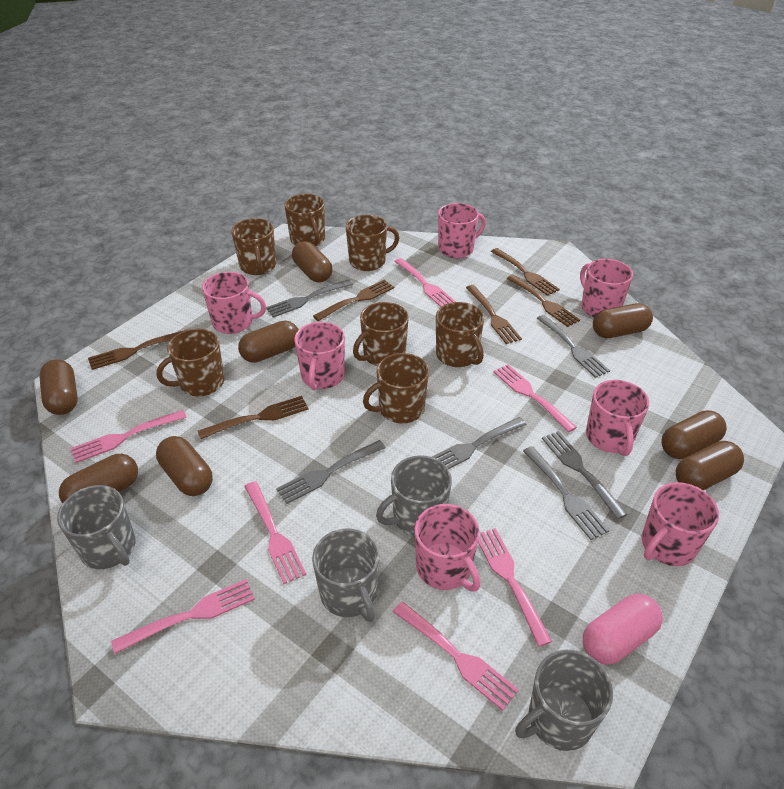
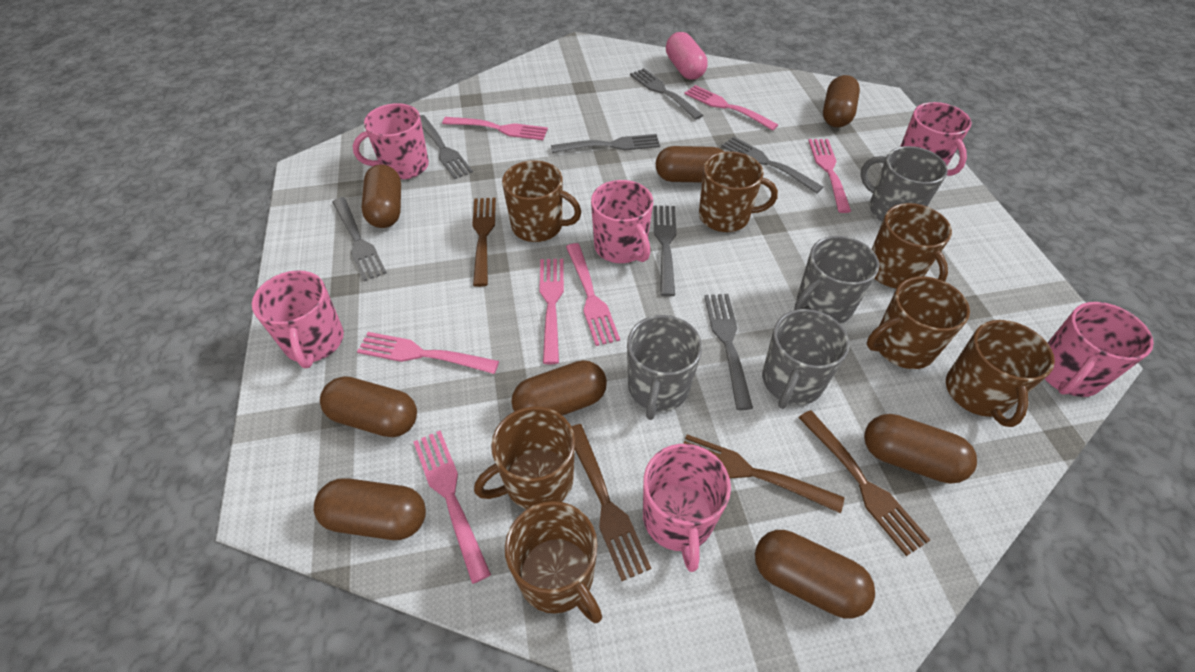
brown fork: [88,330,185,370] [198,396,309,439] [313,280,394,321] [466,285,522,344] [491,248,560,296] [507,275,580,327] = 6 -> [472,198,496,287] [571,424,651,581] [683,434,844,513] [798,410,930,556] = 4
grey fork: [266,279,353,318] [276,440,386,504] [432,417,527,469] [523,446,610,540] [537,315,610,378] [542,431,628,519] = 6 -> [332,197,387,281] [420,115,473,179] [551,134,660,153] [630,68,703,120] [653,206,677,297] [704,294,753,410] [722,136,823,193] = 7
pink mug: [202,272,266,334] [294,322,345,390] [415,504,481,591] [438,203,486,258] [580,259,633,318] [586,380,649,456] [642,482,719,566] = 7 -> [252,270,344,368] [353,103,429,180] [591,180,653,263] [643,444,731,572] [900,102,971,176] [1045,302,1154,397] = 6

